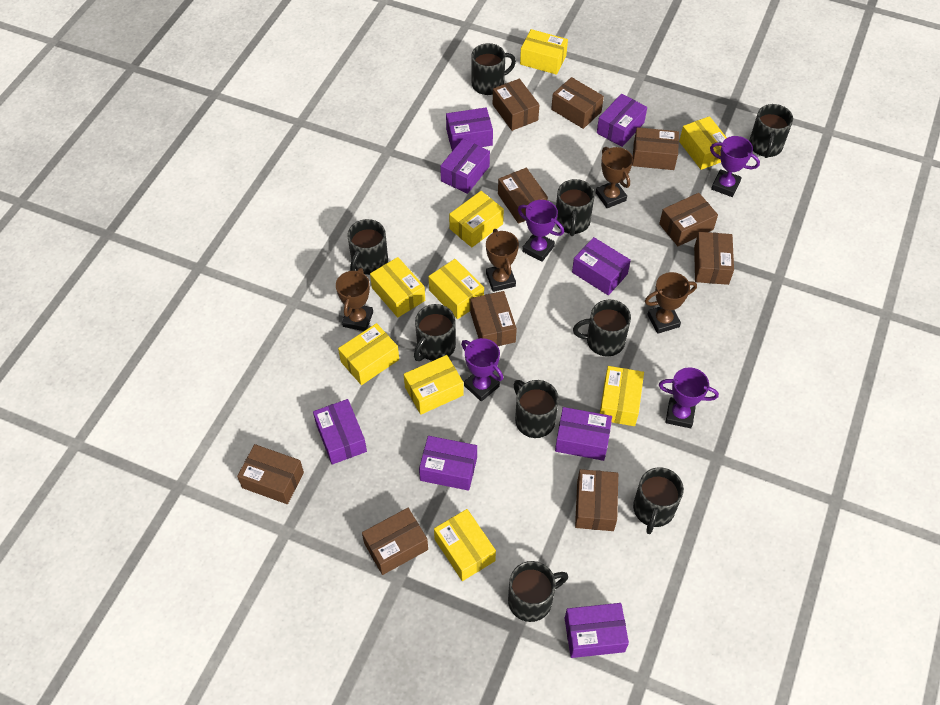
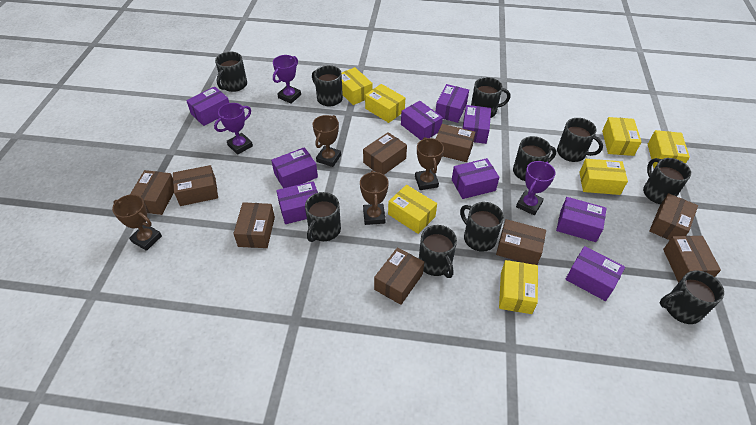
black mug: [347,219,388,275] [414,304,456,361] [471,43,516,95] [508,561,568,622] [513,380,559,438] [556,179,595,236] [573,300,631,356] [633,467,684,534] [749,104,793,158] = 9 -> [215,52,247,92] [305,192,341,242] [312,65,343,106] [419,225,457,278] [460,202,504,252] [471,77,510,118] [513,136,557,181] [557,118,603,162] [643,158,691,204] [660,271,724,324] = 10
brown box: [237,444,304,504] [362,508,428,575] [470,291,517,346] [493,79,539,131] [498,168,548,224] [551,77,604,129] [575,469,618,531] [632,127,679,170] [659,193,718,246] [694,232,734,285] = 10 -> [130,170,174,215] [173,165,218,206] [233,202,275,248] [363,132,407,175] [374,247,424,305] [436,124,475,162] [496,219,546,265] [649,193,698,240] [663,236,721,283] = 9
purple box: [313,399,367,465] [419,436,477,491] [440,139,490,194] [446,108,493,151] [555,407,612,461] [565,603,629,658] [572,237,631,295] [597,94,647,147] = 8 -> [186,86,229,126] [271,147,318,188] [276,181,318,224] [401,101,443,140] [435,84,469,123] [452,158,500,199] [462,105,491,144] [556,197,607,242] [565,246,625,301] = 9
purple trophy: [461,338,503,402] [518,200,564,262] [659,367,719,428] [710,136,760,197] = 4 -> [214,103,253,155] [273,55,301,104] [516,161,556,215] = 3
yellow box: [338,323,399,385] [370,257,425,317] [404,355,464,415] [428,259,484,319] [434,509,496,581] [449,191,504,248] [520,29,568,75] [600,366,644,426] [679,116,727,170] = 9 -> [342,67,373,105] [365,84,405,123] [388,185,437,234] [499,260,538,314] [579,159,628,195] [602,117,641,156] [648,130,690,168] = 7

